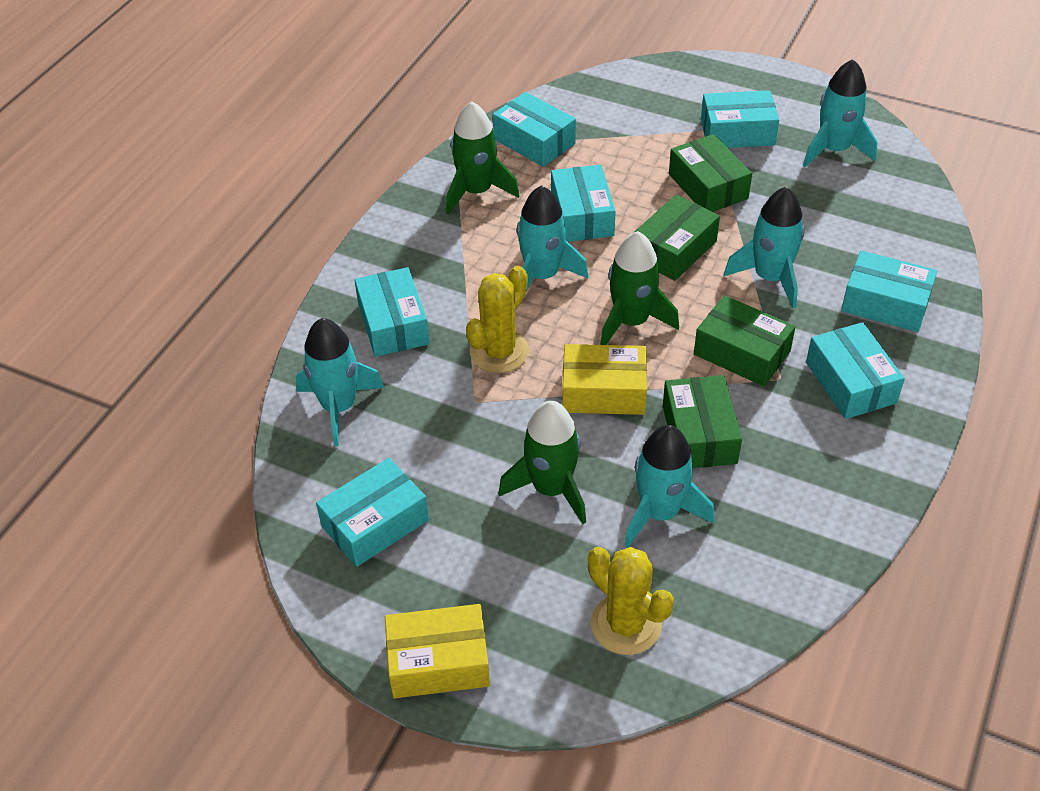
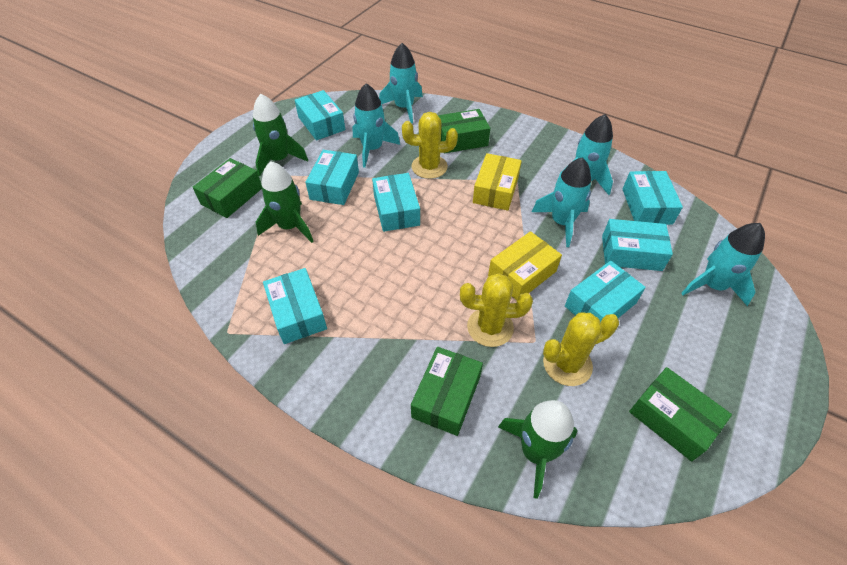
yellow cactus: [466,266,529,373] [588,547,674,655] = 2 -> [402,112,458,179] [460,273,533,347] [543,312,619,386] = 3

